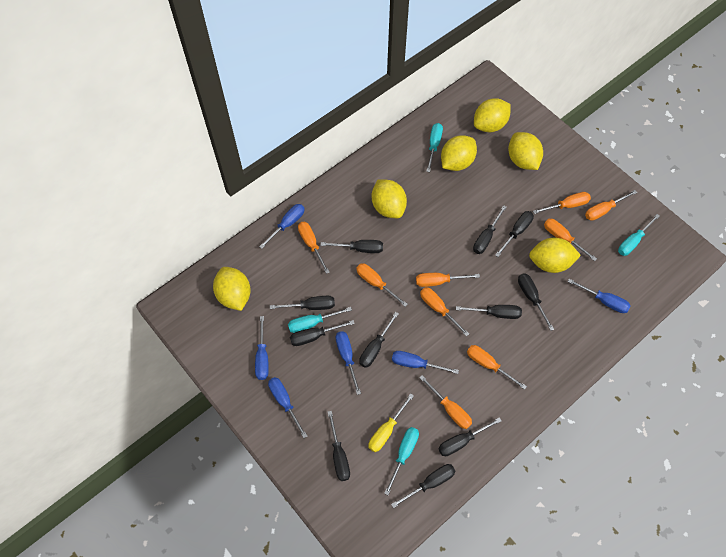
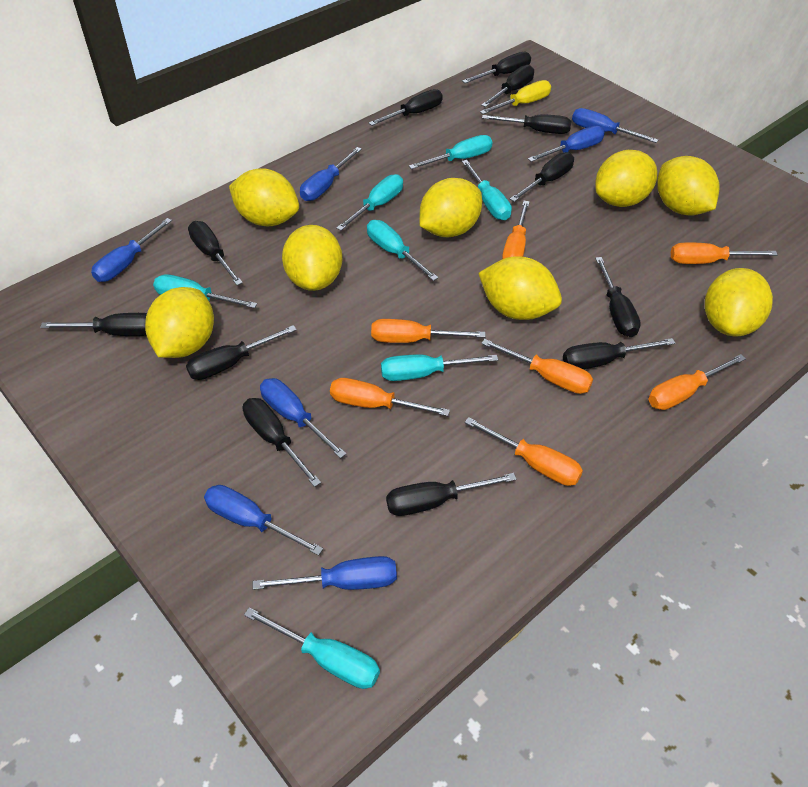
black screwdriver: [270,296,335,310] [290,320,355,346] [320,240,383,253] [328,411,350,481] [359,312,399,368] [391,464,455,508] [439,417,502,456] [456,305,522,319] [473,205,507,254] [495,211,534,257] [518,273,554,331] = 11 -> [40,313,147,336] [186,325,297,380] [188,221,243,285] [243,398,321,487] [369,89,443,126] [386,473,517,516] [462,52,531,83] [481,65,534,107] [482,114,571,134] [510,152,574,202] [563,338,675,369] [595,257,641,337] = 12
blue screwdriver: [255,316,269,380] [259,204,305,249] [268,377,307,438] [336,331,361,395] [392,351,459,374] [568,279,631,313] = 6 -> [91,218,172,282] [204,485,323,556] [253,556,397,590] [260,378,346,458] [300,147,362,201] [528,126,605,162] [572,108,658,143] = 7
orange screwdriver: [298,222,330,274] [356,263,408,307] [416,273,480,287] [419,375,472,429] [420,287,469,337] [467,345,527,390] [533,192,591,214] [544,219,597,261] [585,190,637,221] = 9 -> [330,378,450,416] [371,319,486,343] [465,417,583,486] [481,339,593,394] [502,201,530,259] [648,354,746,410] [671,242,778,264] = 7
turquoise screwdriver: [288,307,352,333] [384,427,419,495] [426,123,443,172] [618,214,660,256] = 4 -> [153,274,257,308] [244,607,380,689] [336,174,403,231] [367,220,438,281] [381,354,498,381] [409,135,492,169] [462,160,512,220] = 7
yellow lemon: [213,267,250,311] [372,179,407,218] [441,135,477,171] [474,98,511,132] [508,132,543,170] [529,237,581,273] = 6 -> [145,287,214,358] [229,168,299,226] [282,225,342,291] [420,178,482,237] [478,256,562,320] [595,150,657,207] [657,156,720,216] [705,268,773,336] = 8

